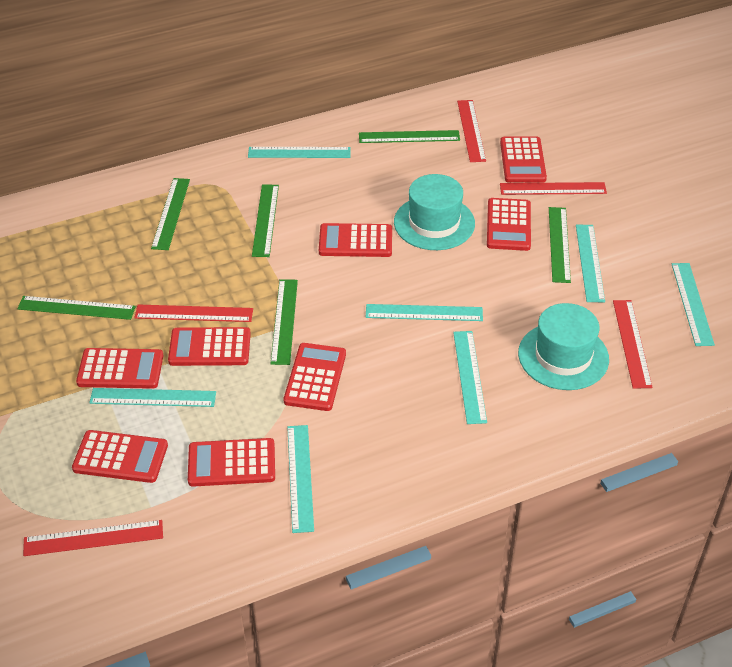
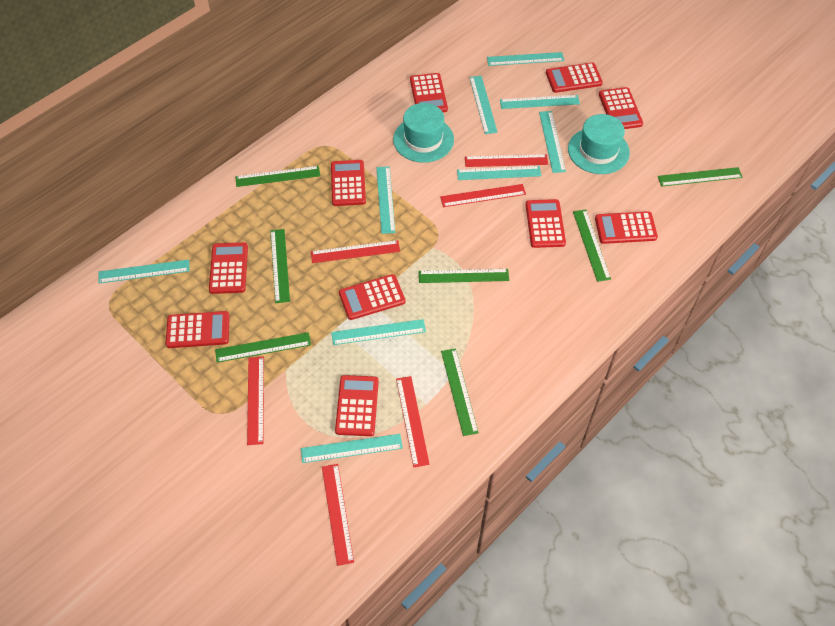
green ruler: [17,296,136,320] [151,178,190,250] [252,184,279,257] [271,279,298,365] [359,130,460,143] [549,207,571,283] = 6 -> [215,332,311,363] [235,166,320,187] [270,229,290,303] [419,269,509,283] [441,348,479,436] [573,210,611,282] [658,167,743,187] = 7
red calculator: [72,430,168,483] [76,348,163,389] [168,327,251,366] [188,438,275,487] [283,343,346,411] [319,223,392,257] [487,198,531,251] [500,136,547,183] = 8 -> [165,311,230,348] [209,242,248,294] [331,160,366,206] [335,375,379,436] [339,274,405,320] [410,73,448,112] [526,199,566,248] [546,62,603,93] [595,211,658,244] [599,87,643,129] = 10
red ruler: [23,520,163,556] [134,304,253,322] [457,100,486,162] [500,182,607,195] [613,300,653,389] = 5 -> [247,357,264,445] [311,240,400,263] [322,464,354,566] [396,376,430,467] [440,184,526,207] [465,154,548,167] = 6
turquoise ruler: [89,388,216,407] [248,147,351,158] [287,425,314,533] [366,304,483,321] [453,331,487,424] [576,225,605,302] [672,263,715,346] = 7 -> [98,260,190,284] [301,434,403,463] [331,319,426,345] [376,166,395,234] [457,166,541,180] [469,76,498,134] [487,52,564,66] [500,95,580,109] [539,111,566,173] = 9

